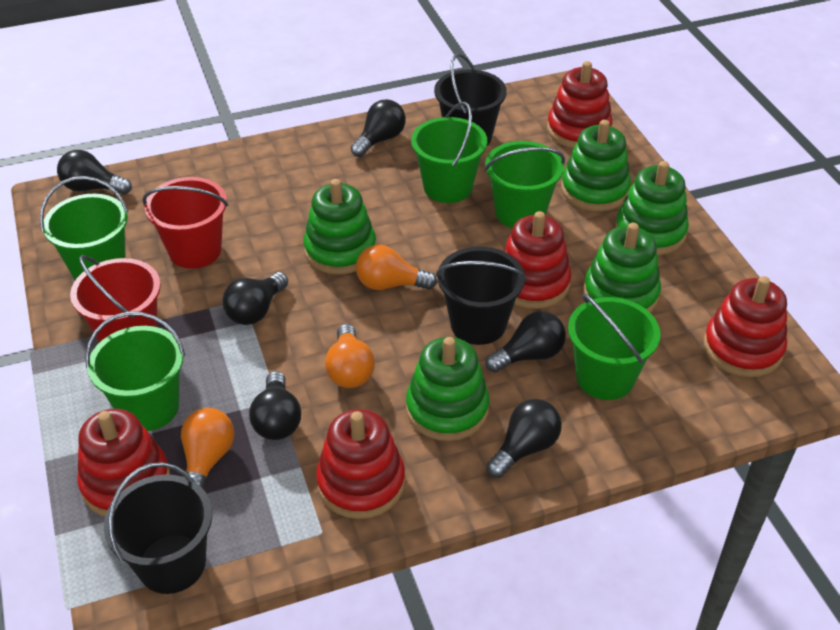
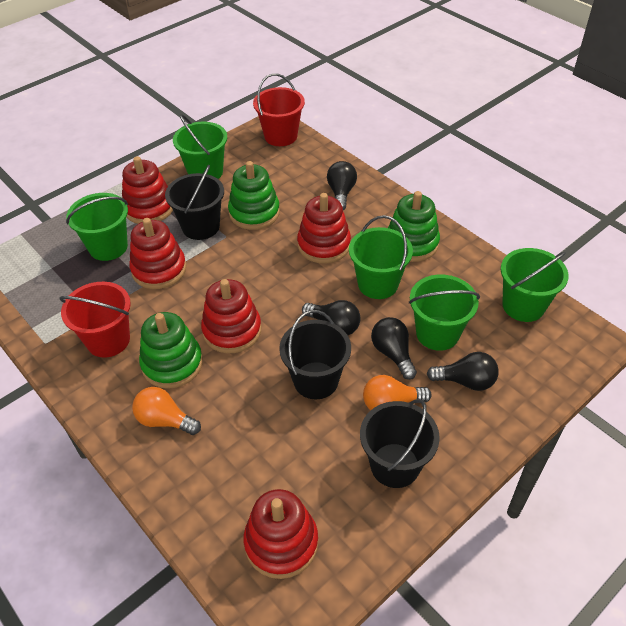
black light bulb: [57,150,132,195] [222,272,288,325] [249,371,301,440] [351,99,406,157] [485,311,566,373] [487,399,562,478] = 6 -> [302,300,360,335] [327,161,357,210] [371,317,417,380] [427,352,499,391] = 4
green stacking toy: [303,179,376,274] [406,337,489,441] [561,120,631,211] [584,223,661,313] [615,161,689,255] = 5 -> [139,312,203,389] [228,161,280,230] [388,191,440,262] = 3
orange light bulb: [181,408,235,490] [325,324,375,388] [356,245,437,290] = 3 -> [132,387,201,435] [363,375,432,410] = 2

